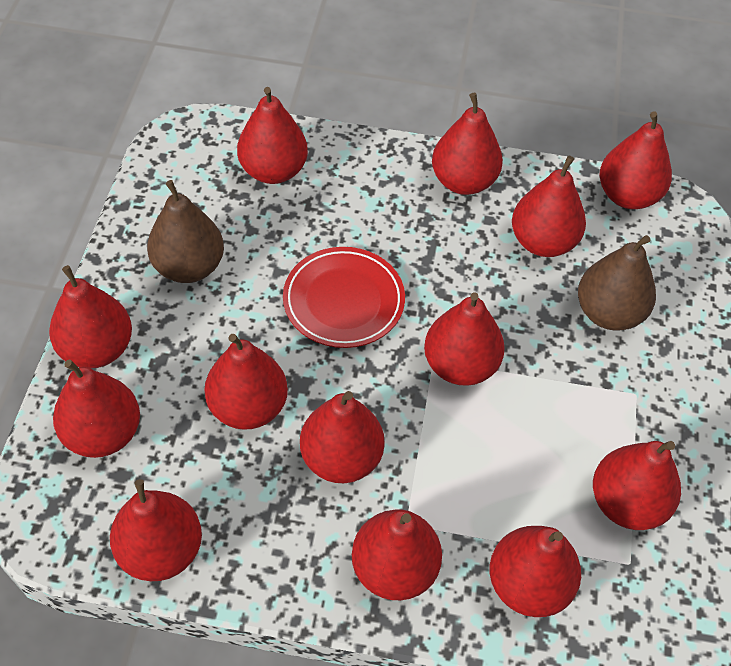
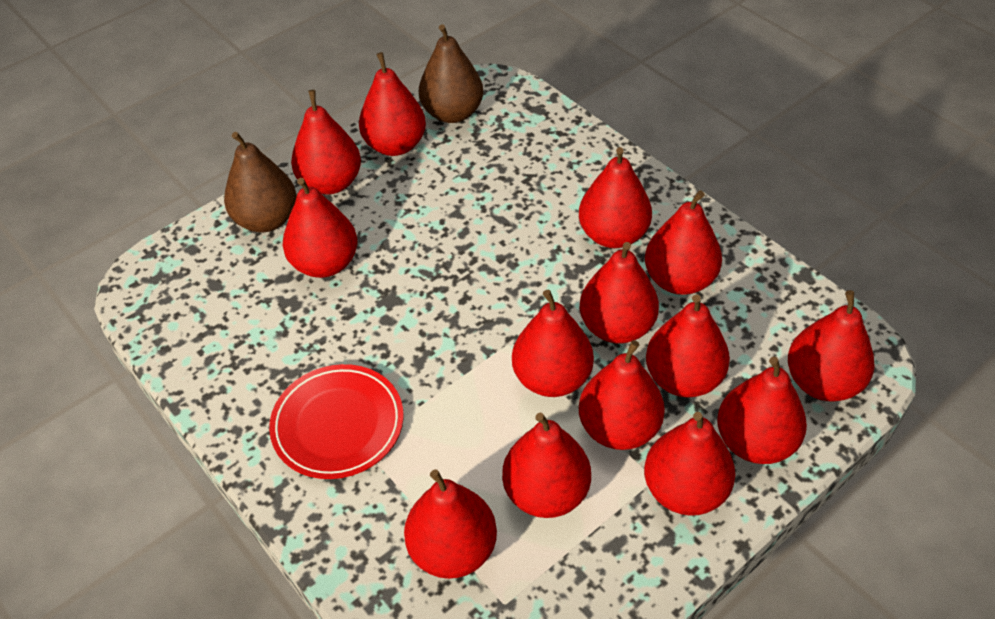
red pear: [49,265,132,368] [53,359,140,458] [110,479,202,581] [204,334,288,430] [237,87,308,184] [300,391,384,483] [352,509,442,600] [424,293,505,386] [432,93,503,195] [490,526,581,617] [512,156,586,257] [593,441,681,530] [600,111,672,209] = 13 -> [283,178,357,278] [291,90,361,195] [359,52,426,156] [404,469,497,579] [502,412,591,518] [512,290,594,397] [579,147,652,248] [579,242,659,343] [579,340,665,450] [644,412,735,516] [645,190,722,295] [646,295,730,398] [717,357,807,464] [788,290,875,402] = 14

